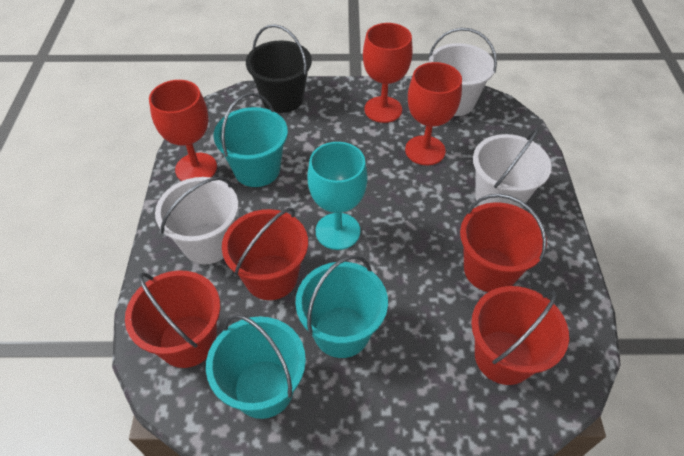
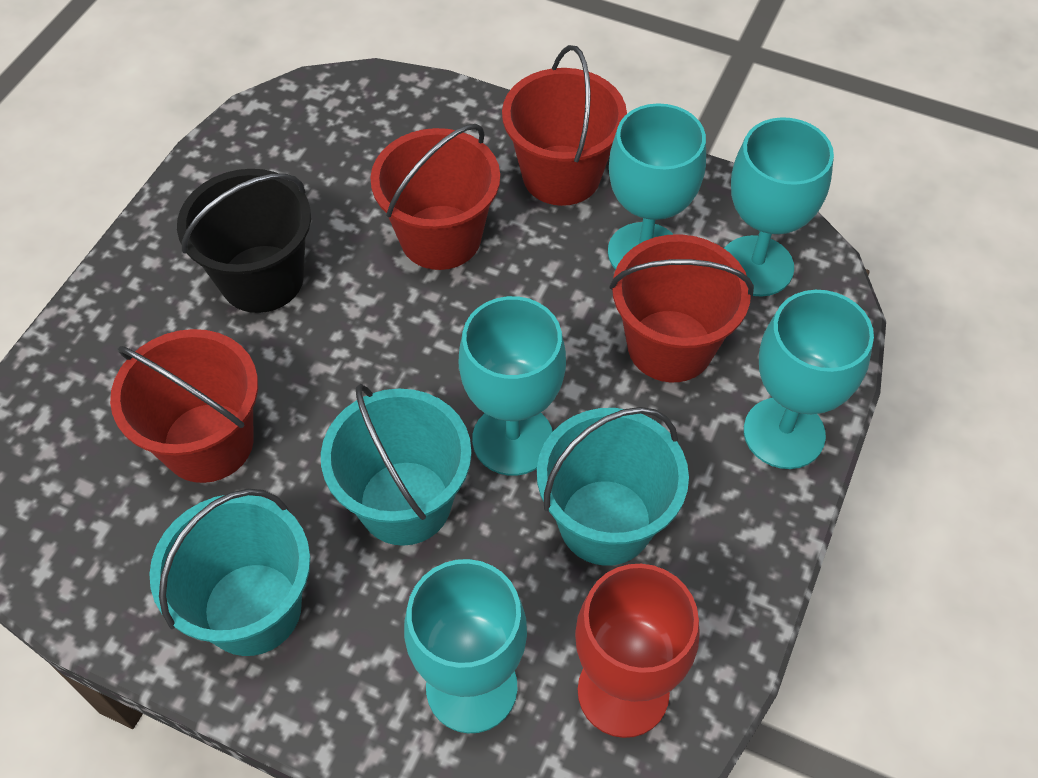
red goblet: [149,80,217,181] [363,23,413,123] [405,62,462,165] = 3 -> [575,564,700,738] = 1
turquoise goblet: [307,142,368,250] = 1 -> [404,559,527,733] [459,296,566,476] [608,103,706,270] [724,117,834,297] [744,290,874,469] = 5
white bucket: [155,176,239,264] [429,28,497,116] [473,128,552,208] = 3 -> none = 0

